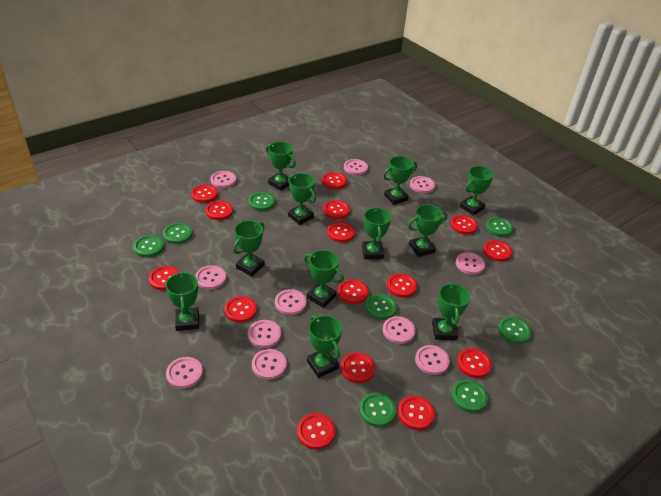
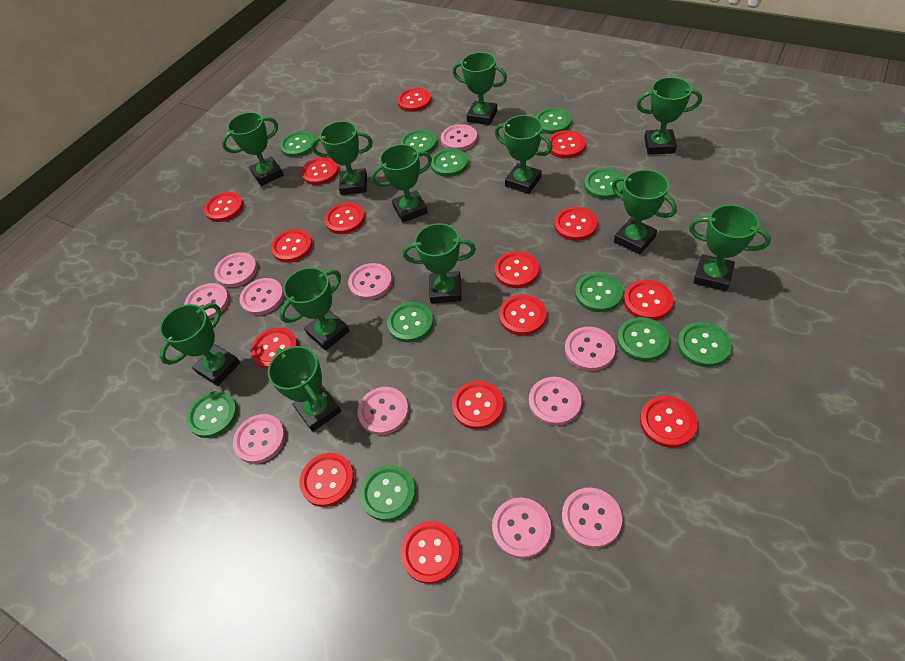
green button: [133,235,164,257] [163,223,192,244] [248,192,275,211] [359,393,396,427] [365,294,397,320] [451,380,488,412] [486,217,513,237] [498,317,531,344] = 8 -> [186,391,238,438] [280,131,315,157] [360,465,416,521] [387,302,433,342] [400,130,437,156] [431,148,468,177] [535,108,572,134] [575,273,623,312] [584,168,624,199] [617,317,669,361] [677,322,732,367] = 11
green trophy: [166,271,199,331] [233,220,264,277] [266,142,296,191] [288,173,316,225] [304,250,344,308] [307,315,342,378] [362,207,391,259] [383,156,417,205] [408,204,448,257] [432,282,470,340] [460,166,494,216] = 11 -> [159,303,240,386] [221,112,284,186] [267,346,341,432] [279,267,350,351] [311,121,373,195] [371,144,432,223] [403,223,476,304] [452,52,507,125] [495,115,552,194] [612,169,677,255] [636,77,702,155] [689,205,771,291] = 12

